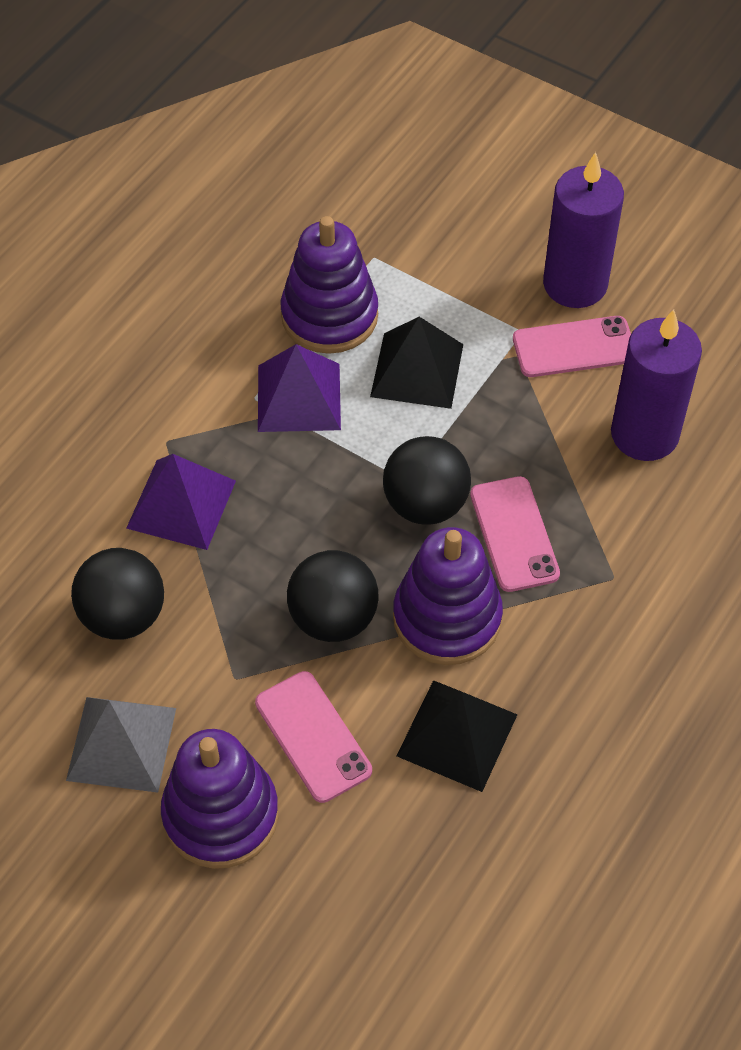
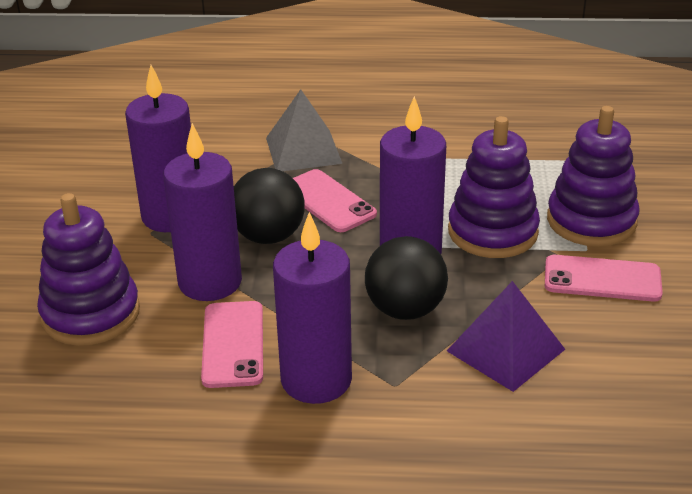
black ball: [71,548,164,640] [287,550,379,642] [383,436,471,525] = 3 -> [234,168,305,244] [365,236,448,320] = 2
black pyramid: [370,317,463,409] [397,680,518,792] = 2 -> none = 0
purple candle: [543,152,624,308] [611,309,702,461] = 2 -> [125,65,191,232] [163,123,242,301] [273,212,352,404] [380,96,446,254] = 4
purple pyramid: [126,454,236,550] [258,344,341,432] = 2 -> [447,281,565,392] = 1

